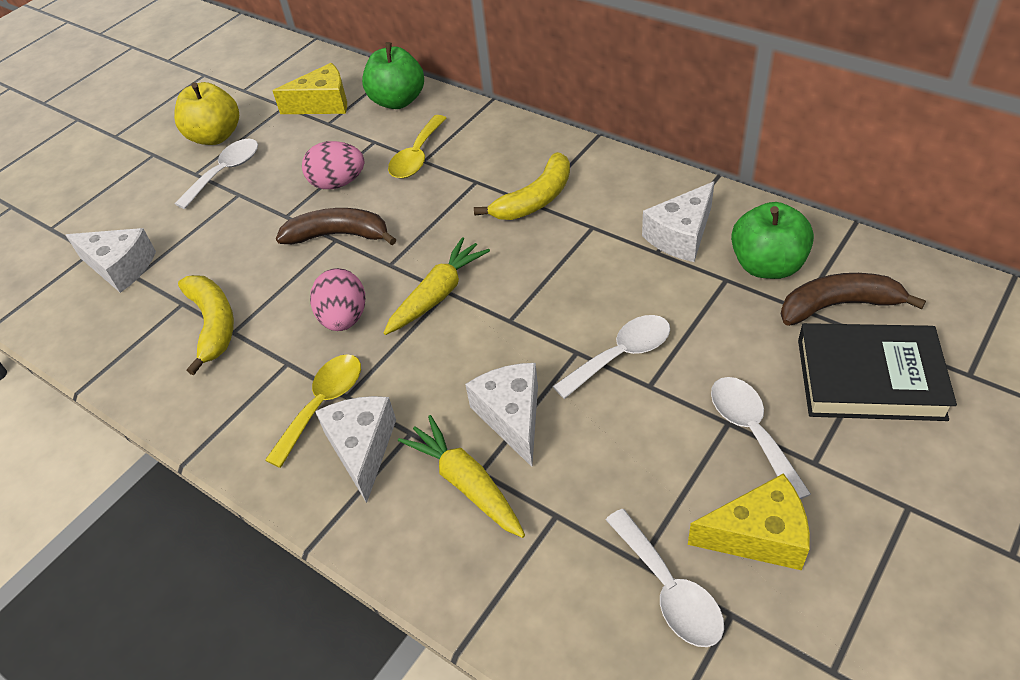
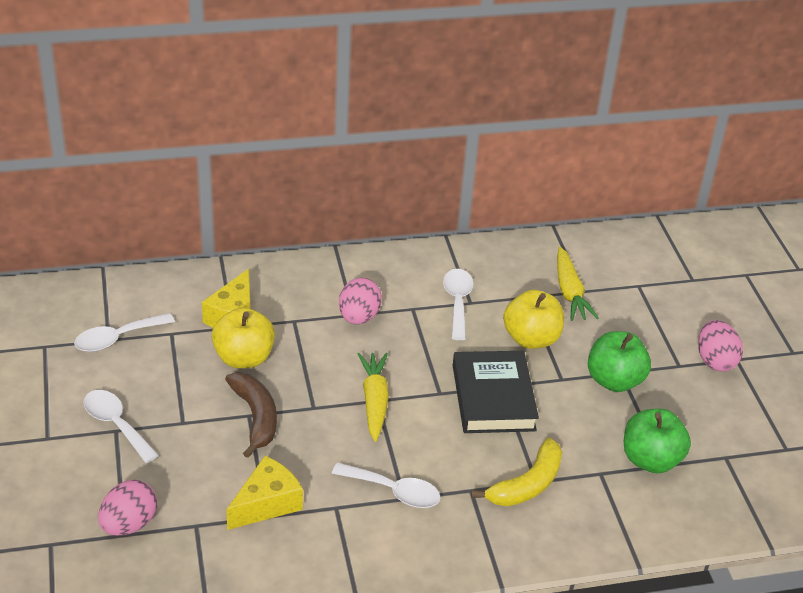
brown banana: [276,208,397,245] [781,273,926,326] = 2 -> [225,372,277,458] = 1
pink egg: [302,141,365,189] [310,268,365,331] = 2 -> [98,480,157,536] [339,278,382,325] [698,320,743,372] = 3
white cheese: [66,228,156,293] [315,396,396,503] [465,363,538,467] [642,181,715,262] = 4 -> none = 0
yellow apple: [174,82,239,145] = 1 -> [212,307,275,368] [503,290,564,349] = 2
yellow banana: [178,275,234,375] [474,152,570,220] = 2 -> [471,438,562,506] = 1
yellow spoon: [265,354,361,468] [388,115,447,178] = 2 -> none = 0

